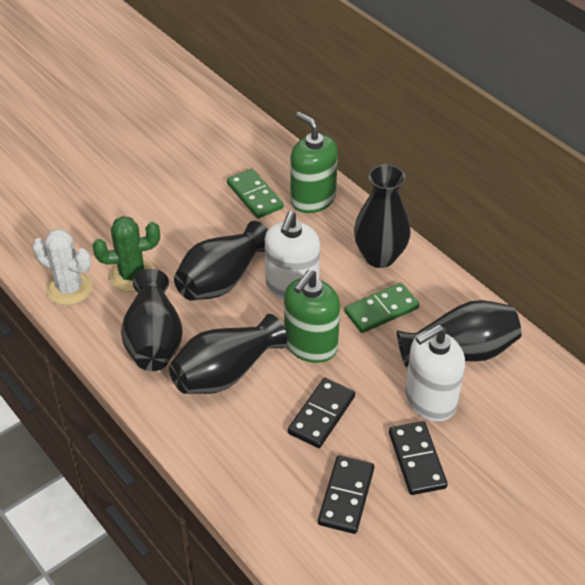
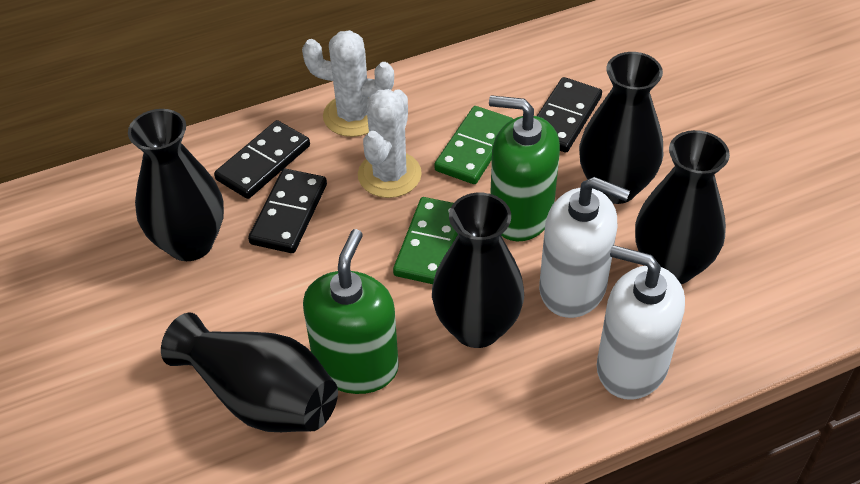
green cactus: [92,216,160,292] = 1 -> none = 0
white cactus: [32,229,92,305] = 1 -> [302,30,394,137] [358,89,422,198] = 2

